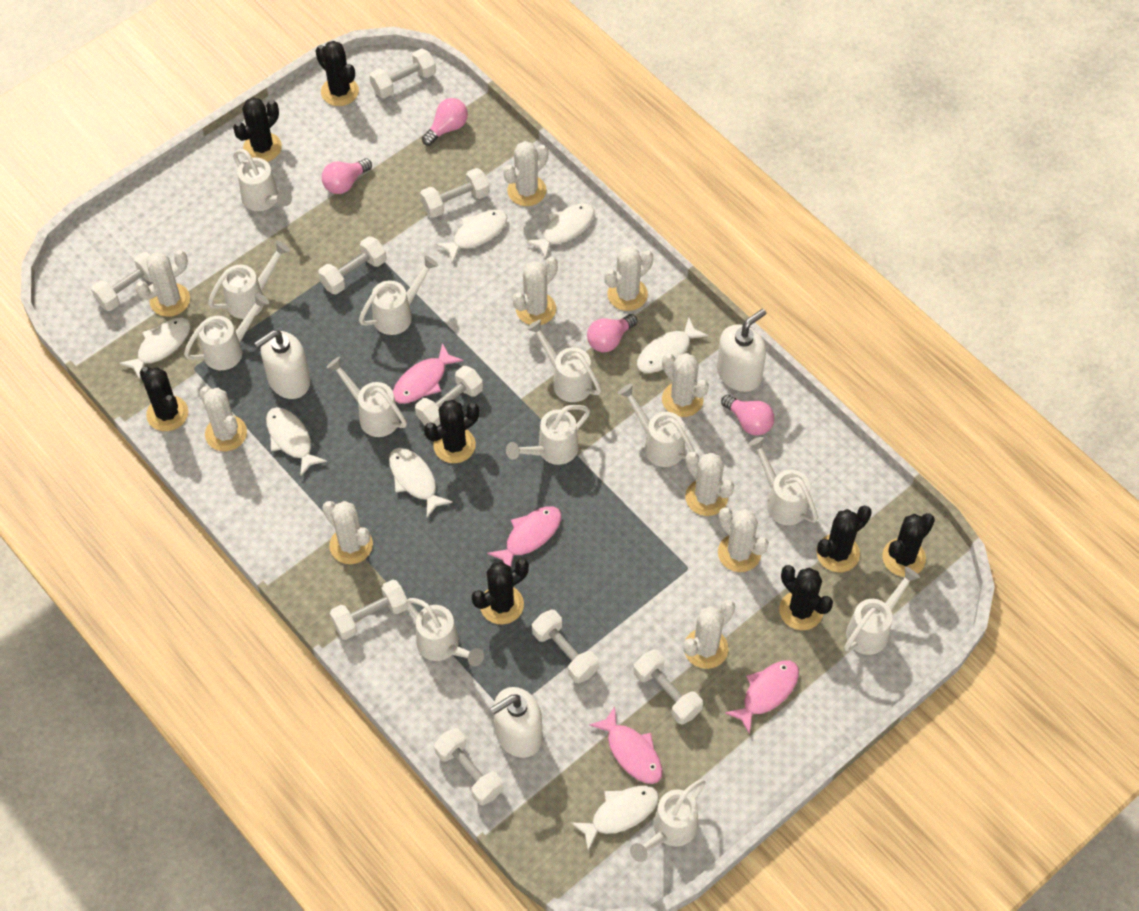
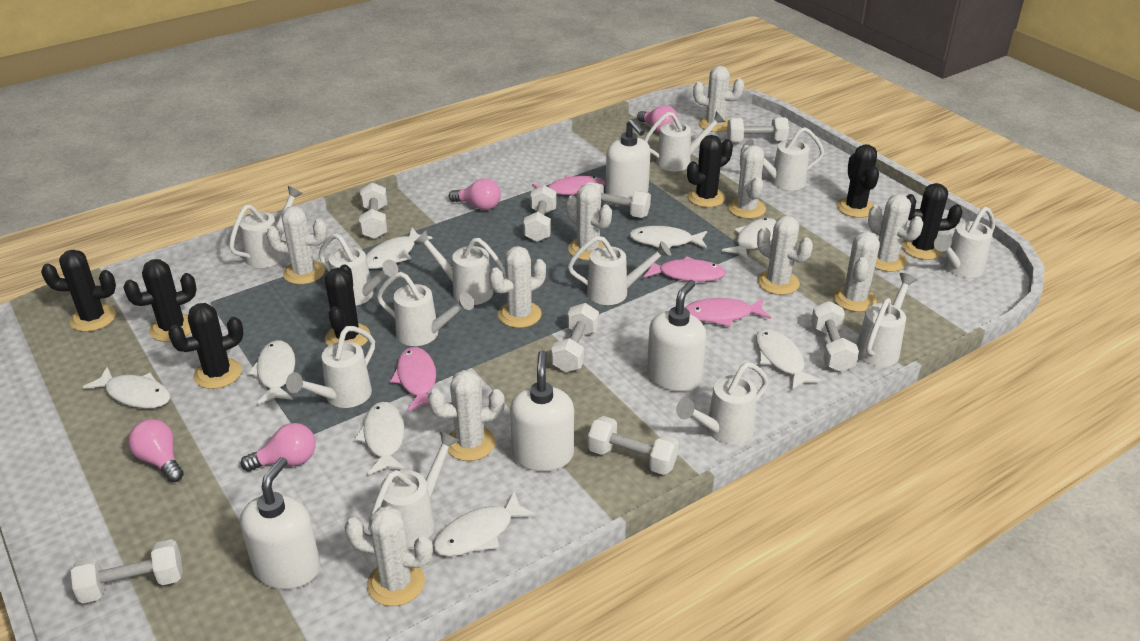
black cactus: [140,367,188,431] [233,97,282,162] [316,41,359,106] [424,400,479,463] [472,559,529,624] [779,565,833,630] [816,505,872,572] [882,513,935,577] = 8 -> [41,250,116,332] [123,259,197,342] [168,303,244,389] [325,265,370,347] [687,135,733,207] [837,144,879,218] [902,183,963,260] = 7
white dumbbell: [91,252,152,311] [318,236,387,294] [330,580,408,640] [370,48,436,98] [415,366,483,426] [420,168,490,218] [434,728,504,805] [532,609,599,683] [633,650,703,725] = 9 -> [71,539,183,603] [359,182,387,239] [523,185,557,242] [551,303,599,372] [587,182,651,218] [588,416,679,475] [727,117,789,142] [811,301,859,372] = 8
white fish: [119,318,190,380] [266,407,327,476] [389,448,453,517] [436,210,507,262] [526,204,594,259] [571,786,659,850] [637,317,709,373] = 7 -> [83,367,171,408] [248,340,295,404] [354,402,406,475] [366,228,433,269] [433,491,537,556] [629,226,707,249] [722,218,776,261] [756,328,822,389] = 8
white soap dispenser: [254,330,310,399] [490,687,543,758] [717,309,766,392] = 3 -> [240,457,320,589] [510,350,574,471] [605,119,651,198] [647,280,706,392] = 4

